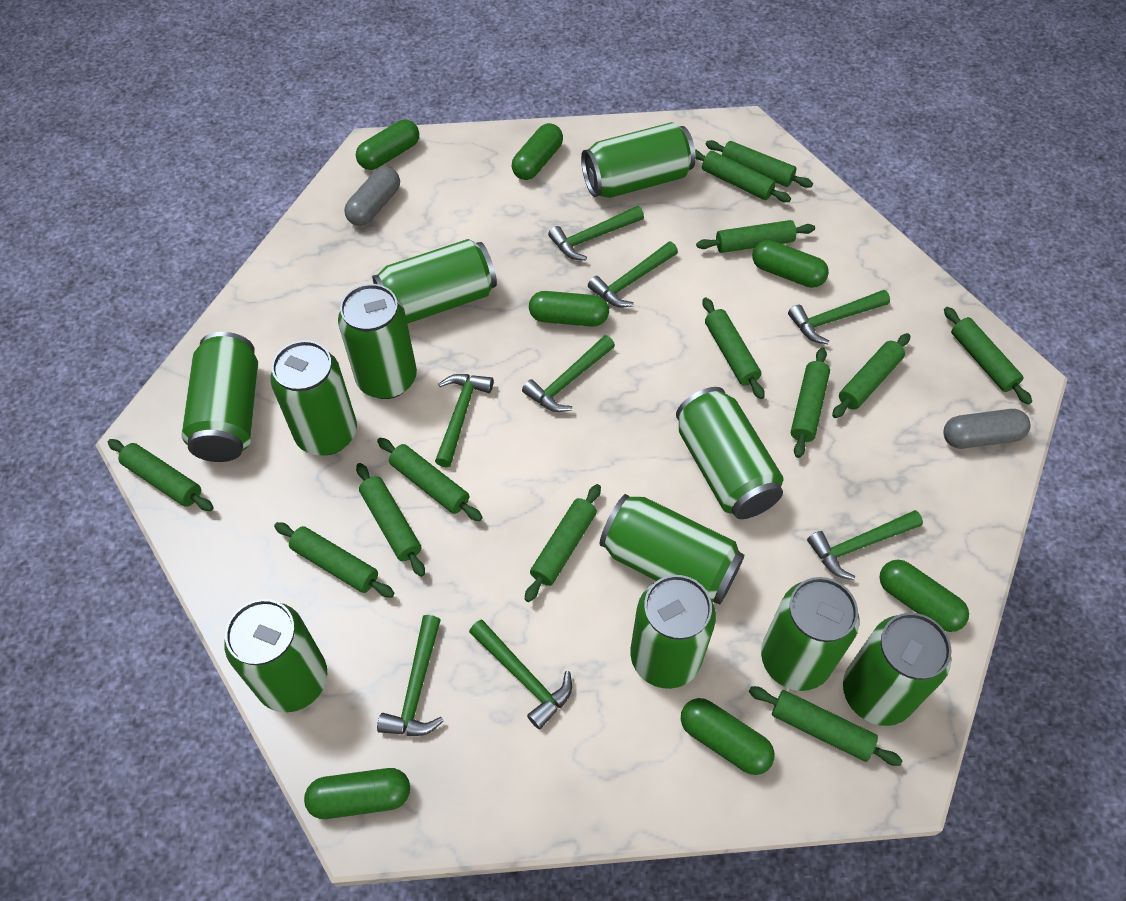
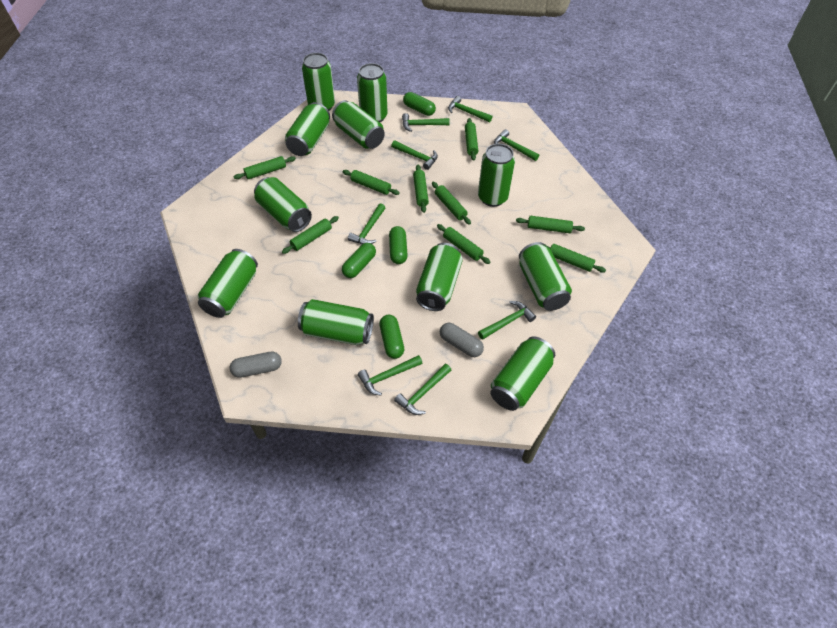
green capsule: [304,768,410,819] [356,119,419,170] [512,123,563,180] [529,291,609,327] [681,698,775,775] [752,240,829,288] [879,560,969,632] = 7 -> [342,243,376,278] [379,315,404,359] [389,226,408,264] [403,92,436,116] = 4
green rolling pin: [108,439,214,511] [274,522,394,598] [356,463,425,577] [377,438,482,521] [525,484,601,602] [695,149,791,202] [696,220,815,253] [702,298,765,399] [706,140,813,188] [749,686,903,766] [791,347,830,458] [832,333,910,418] [944,307,1032,405] = 13 -> [234,156,296,179] [282,216,339,254] [343,170,400,195] [413,165,429,213] [432,182,471,225] [437,224,490,264] [465,118,478,161] [516,216,585,233] [545,244,606,273] = 9

